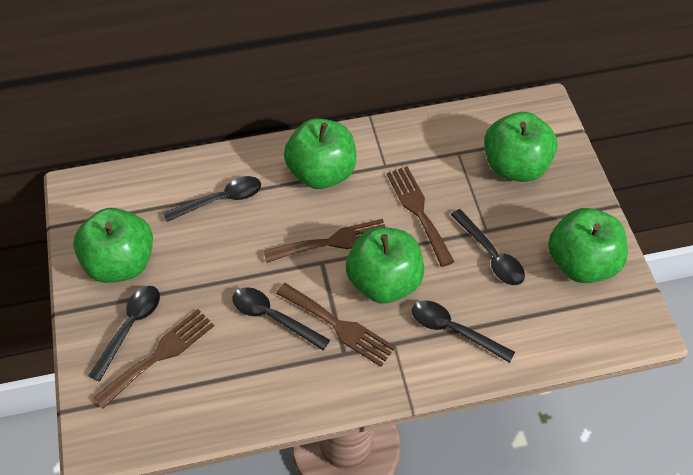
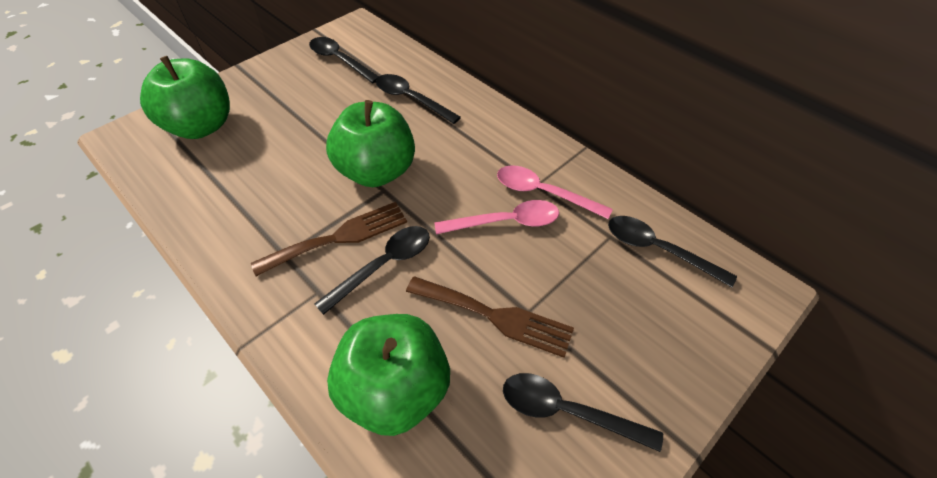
brown fork: [94,309,214,408] [263,219,385,263] [276,283,395,367] [386,166,454,267] = 4 -> [251,202,407,276] [406,276,574,358] = 2
green apple: [73,208,153,283] [284,118,356,189] [346,227,424,303] [484,112,557,182] [548,208,628,283] = 5 -> [140,56,230,139] [326,100,415,187] [327,314,450,436] = 3
pink spoon: none = 0 -> [435,200,559,234] [497,165,613,219] = 2

